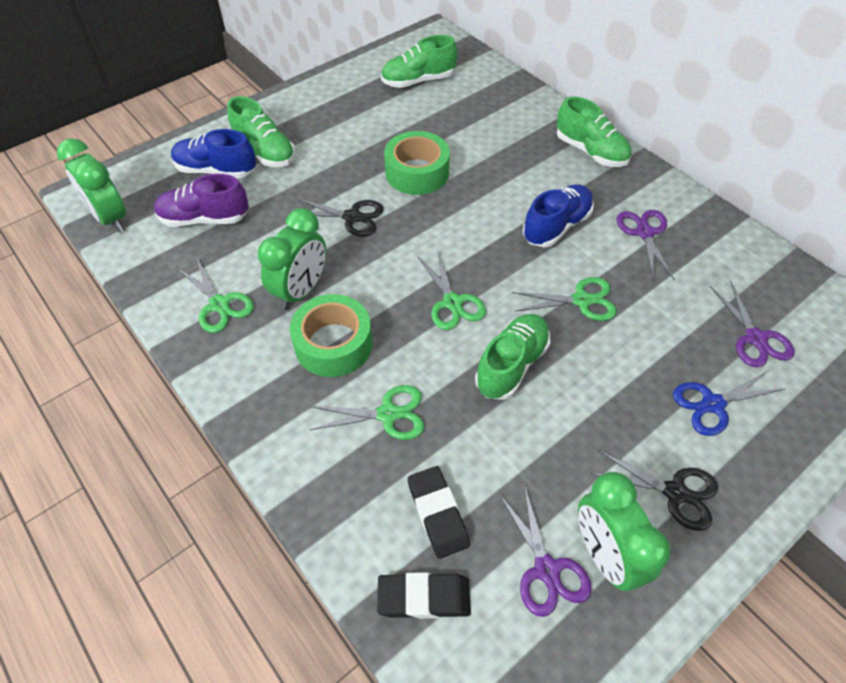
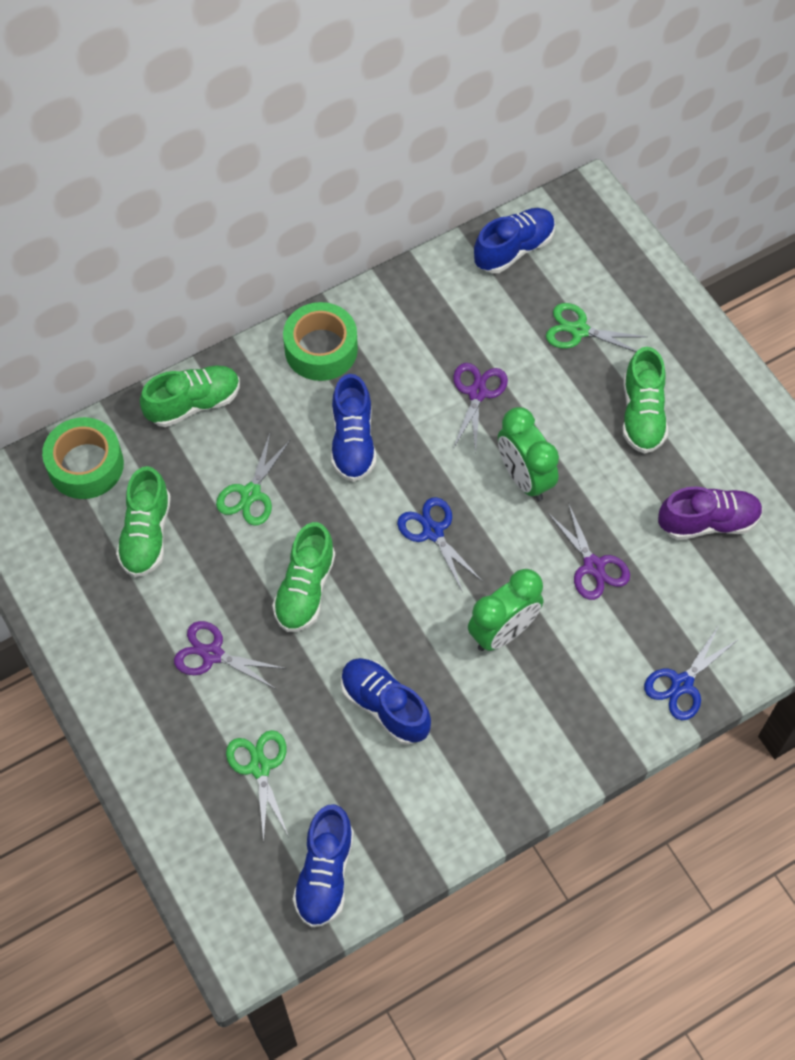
black eraser: [377,572,471,619] [408,466,470,559] = 2 -> none = 0
black scissors: [296,198,384,237] [590,450,718,531] = 2 -> none = 0
blue scissors: [673,370,785,436] = 1 -> [397,497,483,593] [644,627,739,720] = 2
blue shoe: [171,129,256,179] [523,184,594,247] = 2 -> [293,804,354,928] [331,374,376,482] [341,658,431,745] [474,208,555,273] = 4
green clock: [57,138,127,232] [257,208,326,310] [578,472,671,591] = 3 -> [468,569,543,651] [498,407,559,501] = 2
green scissors: [177,257,254,333] [310,385,424,440] [418,252,486,330] [512,277,617,321] = 4 -> [216,433,291,526] [226,730,289,842] [546,303,647,352] = 3

